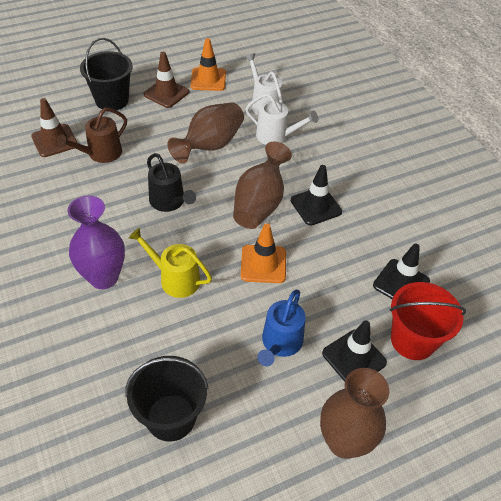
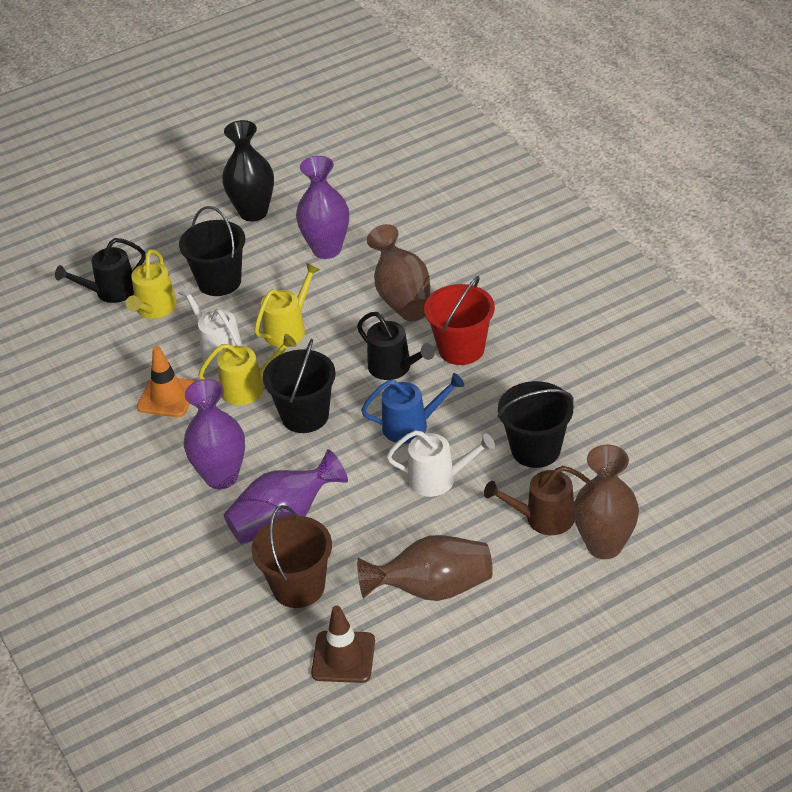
black bucket: [80,38,133,110] [125,356,209,442] = 2 -> [179,206,245,296] [263,339,336,433] [497,381,574,468] = 3
black traffic cone: [291,165,342,225] [322,320,387,382] [373,244,430,299] = 3 -> none = 0
black vase: none = 0 -> [222,120,274,222] = 1
black watering can: [147,153,196,212] = 1 -> [55,238,146,303] [357,312,435,380] = 2
brown bucket: none = 0 -> [251,505,332,608] = 1
brown traffic cone: [31,98,77,157] [144,52,189,108] = 2 -> [311,606,375,683] = 1
orange traffic cone: [191,38,226,91] [241,223,286,283] = 2 -> [137,346,195,417] = 1
purple vase: [68,195,125,289] = 1 -> [184,379,245,489] [224,449,348,544] [296,156,349,259] = 3
yellow watering can: [129,228,212,298] = 1 -> [126,249,177,319] [198,334,297,405] [254,263,321,347] = 3

